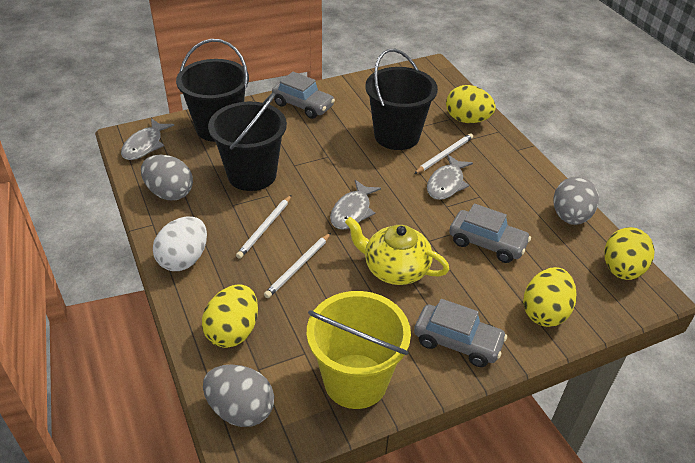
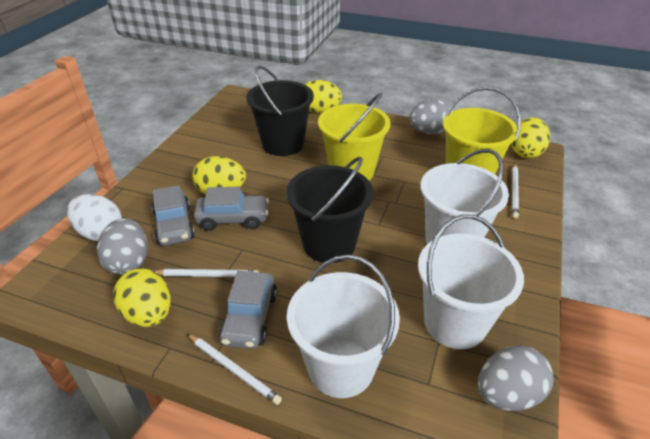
black bucket: [176,39,249,142] [208,93,287,191] [365,49,438,150] = 3 -> [246,65,314,156] [286,157,373,263] = 2
grey fish: [121,118,174,160] [330,180,381,230] [427,154,473,200] = 3 -> none = 0
white bucket: none = 0 -> [287,255,400,398] [418,214,524,349] [420,149,509,244] = 3
yellow bucket: [307,291,411,409] = 1 -> [318,93,390,181] [443,87,521,174] = 2
yellow teapot: [345,217,449,285] = 1 -> none = 0

